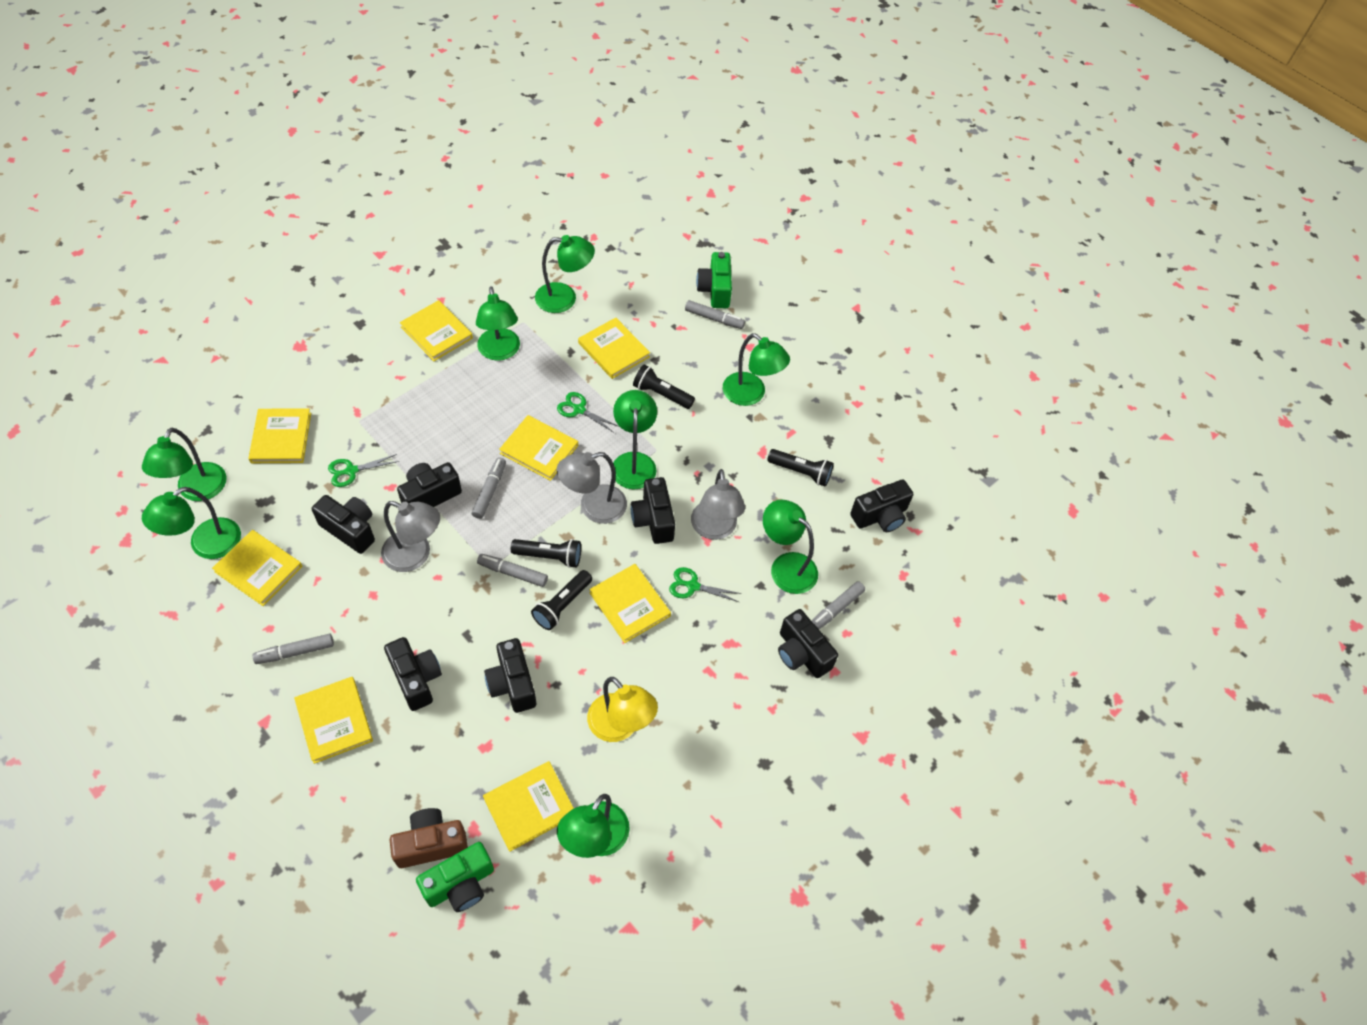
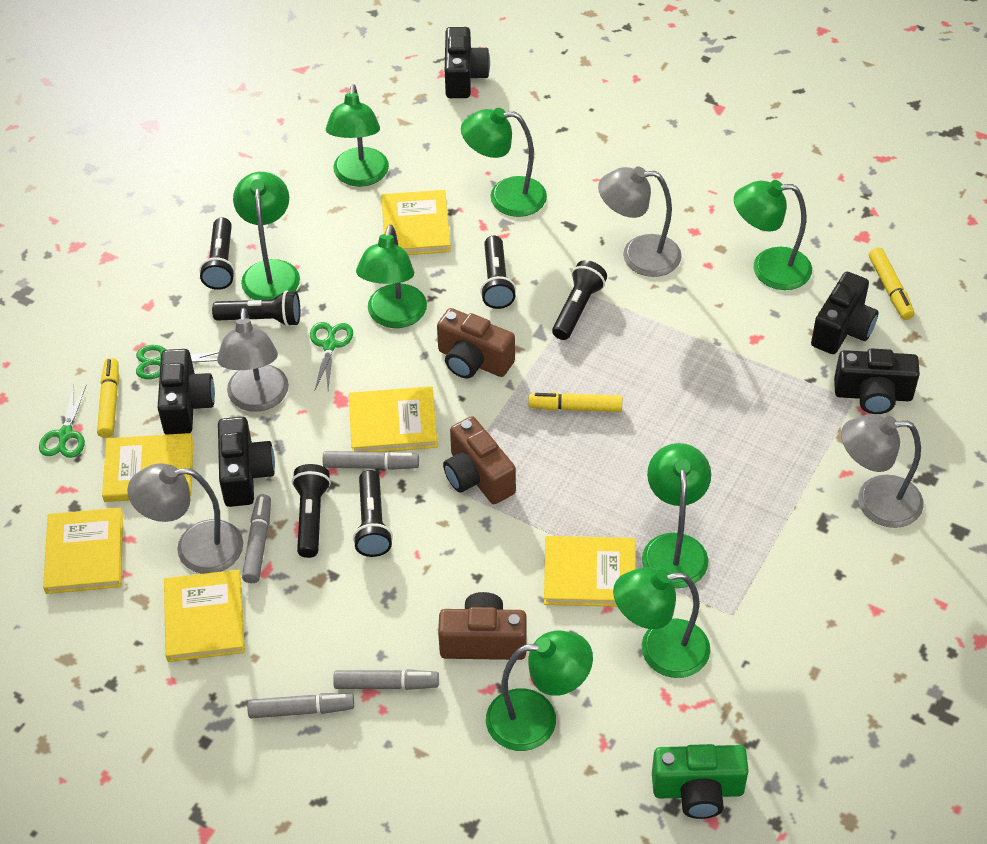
black camera: [312,495,375,554] [384,637,442,711] [397,462,462,507] [484,638,536,713] [631,477,675,544] [778,609,838,678] [850,479,913,532] = 7 -> [158,349,215,435] [218,417,275,507] [445,27,490,98] [811,272,878,354] [834,348,920,414] = 5
black flashlight: [511,539,581,568] [531,570,592,630] [633,365,695,409] [767,449,834,487] = 4 -> [199,217,235,290] [212,290,300,327] [292,464,331,558] [353,470,393,557] [480,236,516,309] [552,260,607,340] = 6
brown camera: [390,808,468,868] = 1 -> [437,308,515,378] [438,592,527,660] [443,416,516,504] = 3
green camera: [416,842,494,912] [696,252,732,308] = 2 -> [652,744,749,819] = 1
grey lamp: [381,501,440,572] [557,452,627,524] [691,469,745,540] = 3 -> [127,463,243,574] [217,308,289,412] [598,167,682,277] [841,414,924,528] = 4
grey marker: [253,634,334,664] [471,457,506,519] [477,554,548,587] [685,300,745,329] [811,581,865,629] = 5 -> [242,494,271,583] [247,693,354,718] [323,451,419,470] [333,669,439,690] = 4
yellow book: [212,530,303,606] [248,408,311,463] [294,677,373,764] [400,300,473,361] [483,761,574,852] [499,415,578,481] [578,318,650,379] [589,564,671,643] = 8 -> [43,507,123,594] [102,433,194,502] [164,570,245,662] [349,386,438,452] [382,190,451,255] [544,536,635,607] = 6
yellow lamp: [587,677,658,742] = 1 -> none = 0
yellow marker: none = 0 -> [97,358,119,438] [528,392,622,412] [869,247,915,320] = 3

